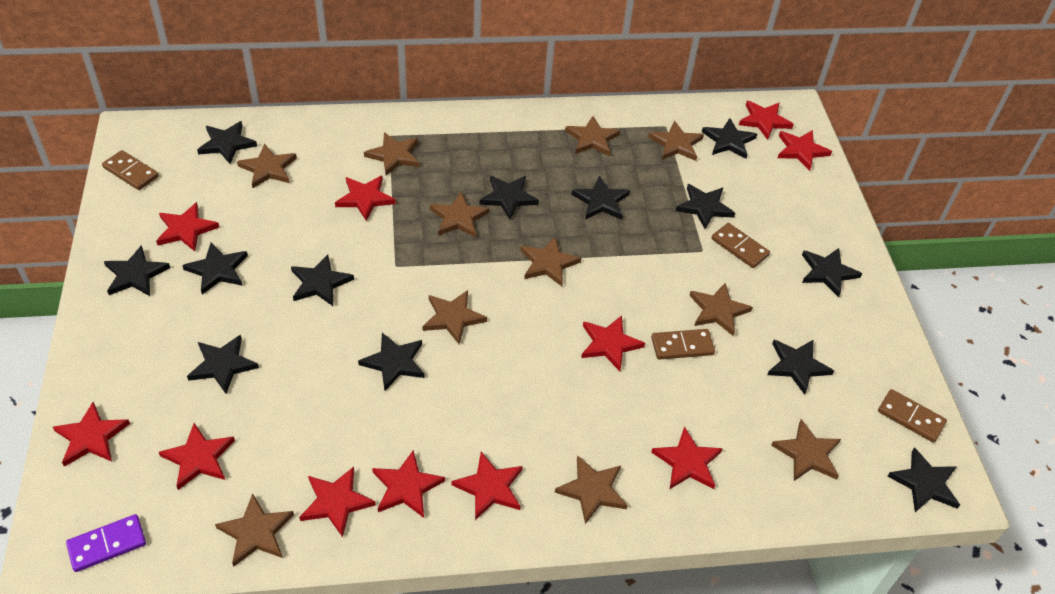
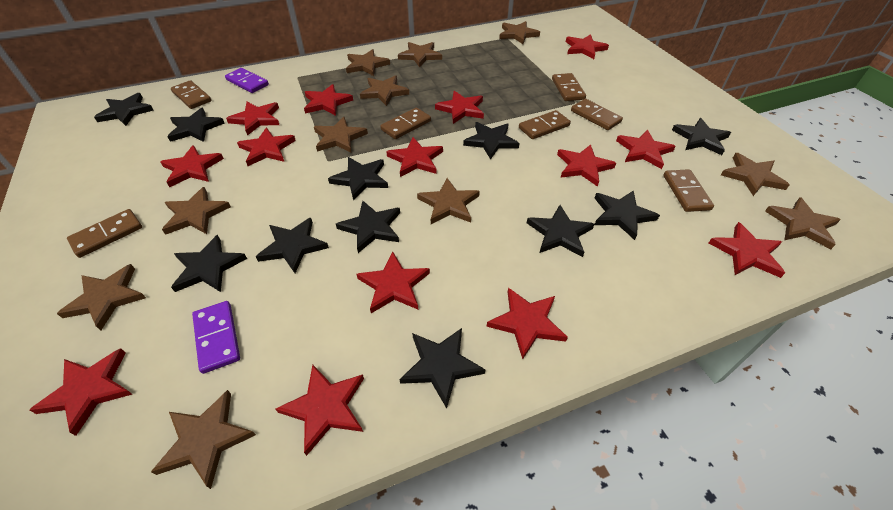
black star: [104,245,170,296] [182,243,248,294] [187,335,259,394] [197,121,257,164] [291,254,354,306] [358,333,425,391] [480,176,539,220] [572,176,630,220] [676,184,735,229] [702,118,757,159] [767,340,834,395] [802,248,862,297] [888,447,960,512] = 13 -> [94,93,154,126] [167,108,225,142] [171,235,247,292] [256,218,329,273] [328,157,388,201] [336,201,400,253] [400,328,486,409] [463,122,520,160] [527,205,594,257] [595,190,660,240] [672,118,731,155] = 11
brown domino: [102,150,159,190] [651,329,715,360] [712,223,770,268] [878,389,947,443] = 4 -> [67,209,142,258] [171,80,212,109] [380,107,431,139] [519,110,571,139] [552,73,586,101] [571,99,623,130] [663,169,714,212] = 7
purple domino: [66,514,146,572] = 1 -> [192,301,240,374] [225,68,269,93] = 2
red star: [53,402,130,467] [156,202,220,251] [159,423,235,490] [299,467,376,537] [335,176,396,221] [372,450,445,518] [451,452,523,520] [581,315,645,371] [651,426,723,489] [739,101,794,140] [778,130,832,171] = 11 -> [29,348,132,436] [160,145,224,187] [226,102,279,136] [237,127,296,166] [276,365,364,456] [304,84,353,116] [357,251,430,313] [386,137,443,177] [435,91,484,124] [487,288,568,359] [557,145,616,187] [566,34,609,59] [616,130,676,169] [709,222,785,278] = 14

